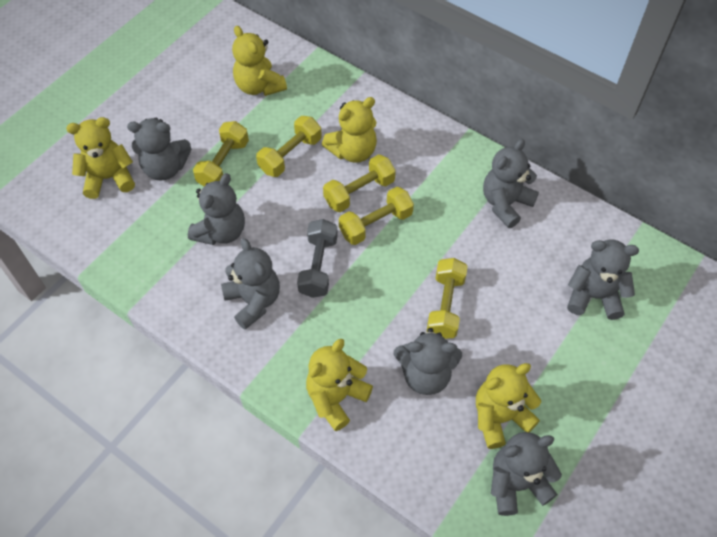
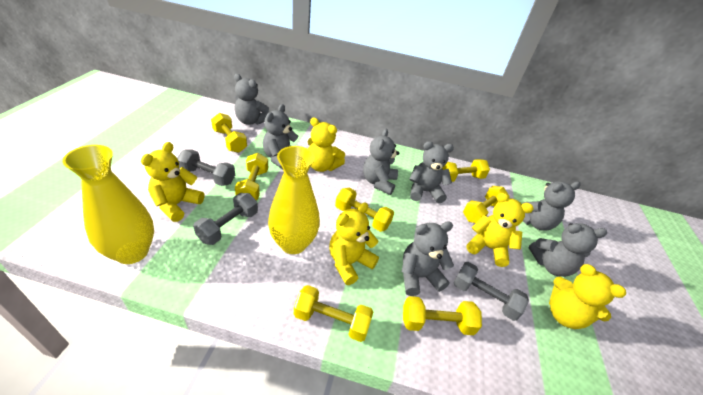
grey dumbbell: [297,219,338,298] = 1 -> [177,149,235,186] [193,193,258,245] [454,262,529,321] = 3
yellow dumbbell: [193,121,249,186] [256,116,322,177] [323,154,396,212] [339,187,414,245] [427,258,468,339] = 5 -> [211,113,247,153] [235,153,268,200] [294,285,374,342] [335,188,394,232] [403,296,482,335] [442,159,490,182] [463,186,510,223] = 7
yellow vase: none = 0 -> [63,145,154,264] [268,146,320,254] = 2

